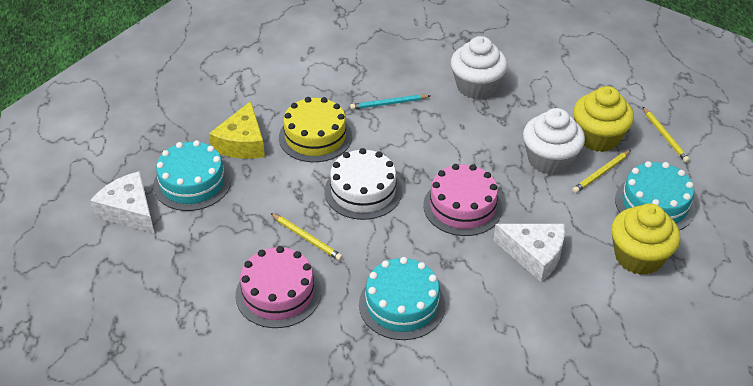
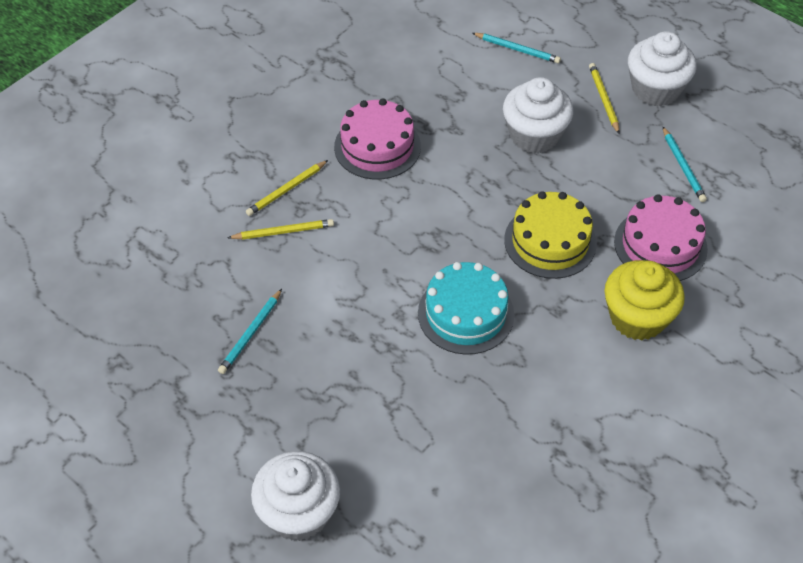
turquoise cake: [153,140,231,211] [359,257,445,340] [615,161,695,230] = 3 -> [418,262,514,355] = 1
turquoise pencil: [350,94,430,110] = 1 -> [218,289,282,374] [472,33,561,63] [663,127,707,202] = 3
white cake: [325,148,402,220] = 1 -> none = 0
white cheese: [90,171,154,233] [493,224,565,282] = 2 -> none = 0
white cupcake: [451,36,508,100] [523,108,585,175] = 2 -> [251,451,340,541] [503,77,573,153] [628,31,697,106] = 3
yellow cheese: [209,101,265,159] = 1 -> none = 0
yellow cupcake: [573,86,634,152] [611,204,680,275] = 2 -> [604,260,685,340] = 1

